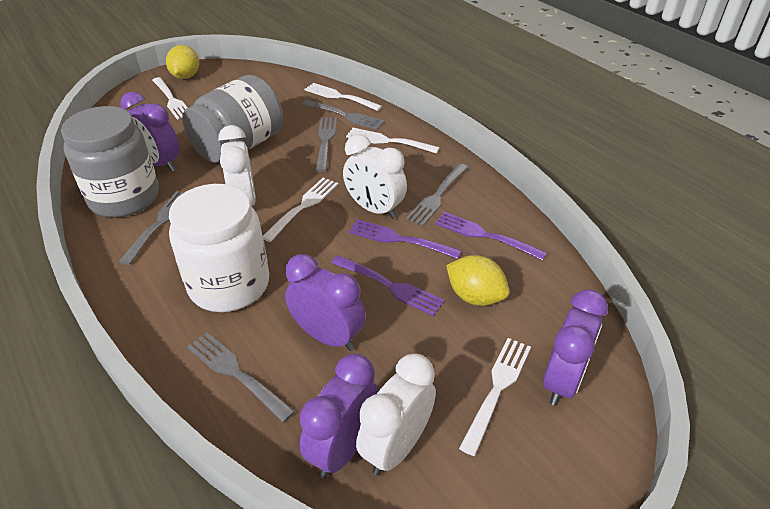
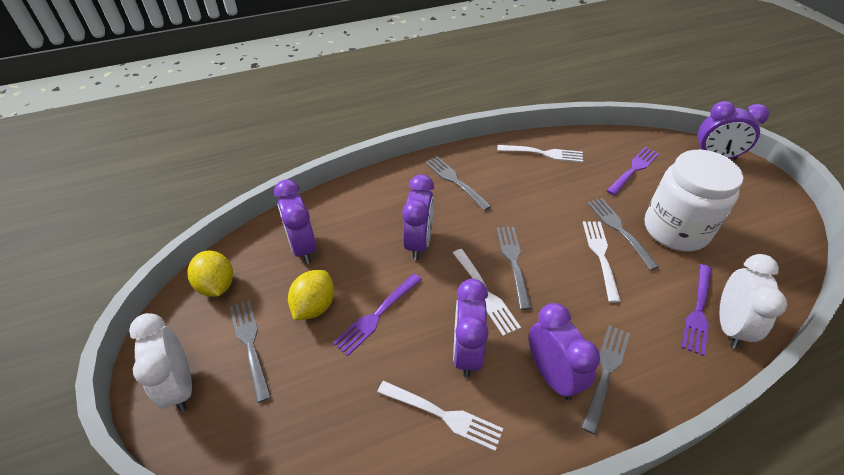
grey jar: [61,106,159,217] [182,75,283,163] = 2 -> none = 0
purple clock: [120,92,180,171] [285,254,366,351] [300,354,378,478] [543,289,608,406] = 4 -> [274,179,316,264] [402,175,434,260] [453,279,489,377] [529,303,600,400] [697,101,769,160] = 5
white clock: [218,125,256,207] [343,134,407,219] [356,354,436,476] = 3 -> [129,313,192,412] [720,254,787,348] = 2
white fork: [152,77,188,120] [263,178,339,242] [305,83,382,111] [346,128,440,154] [459,338,531,456] = 5 -> [377,381,503,451] [453,249,521,336] [497,145,583,163] [583,221,621,303] = 4

